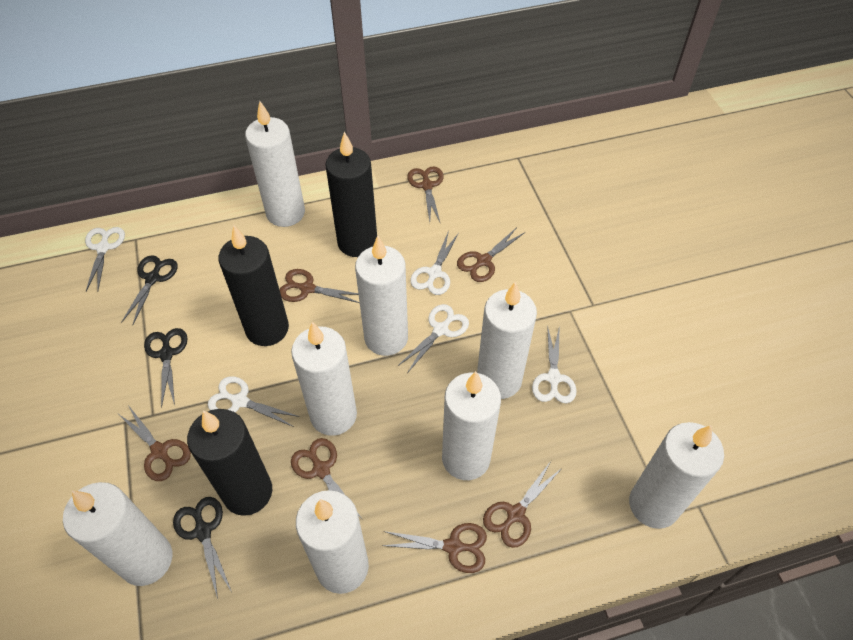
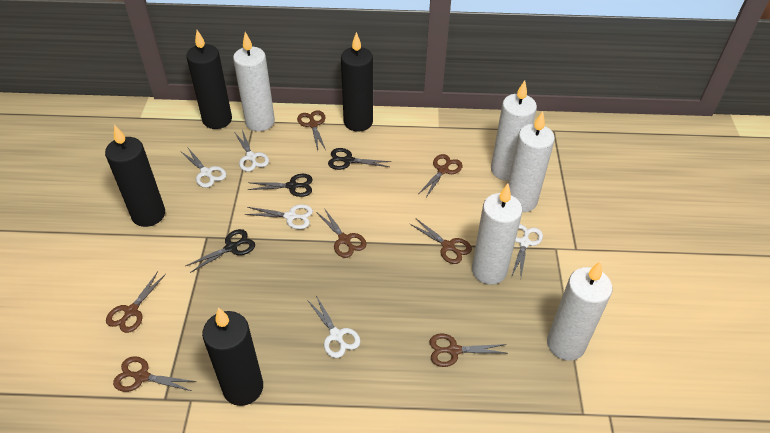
black candle: [187,409,272,516] [219,225,289,346] [325,132,377,257] = 3 -> [105,124,165,227] [186,30,232,129] [202,307,263,406] [341,32,373,132] = 4
white candle: [63,482,172,586] [245,101,305,227] [291,322,357,436] [296,490,369,594] [355,236,408,356] [442,371,501,480] [477,282,537,399] [629,422,724,529] = 8 -> [233,32,275,131] [472,184,522,285] [491,80,537,181] [508,111,555,212] [547,261,612,361] = 5

